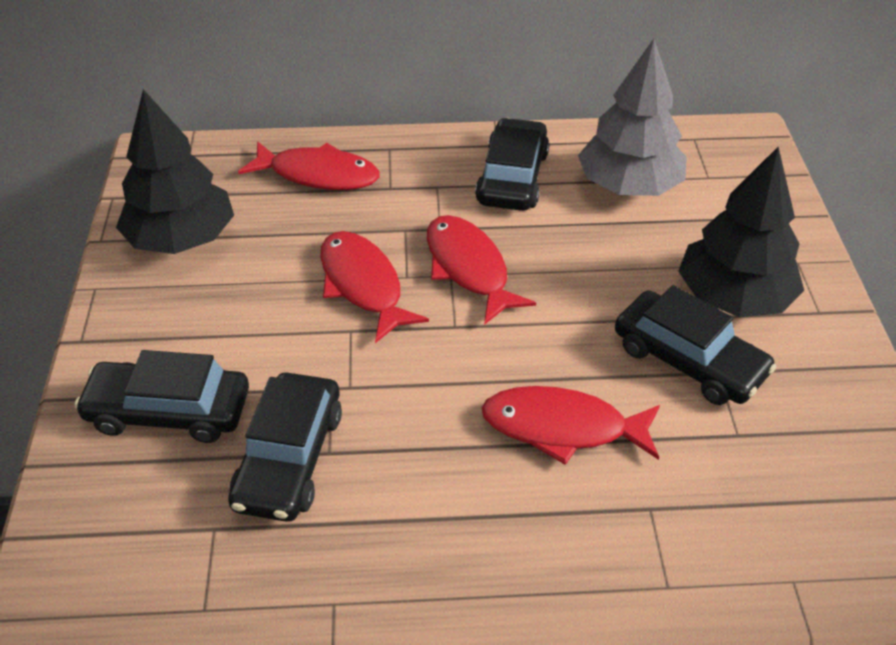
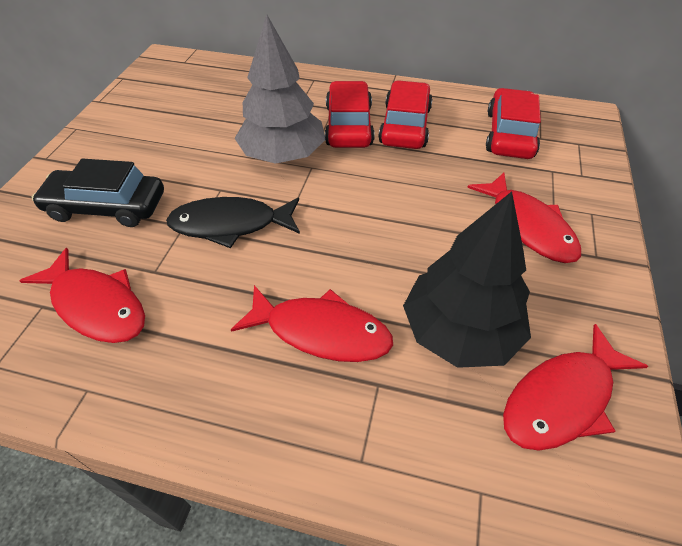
black car: [74,350,249,443] [228,372,342,522] [475,118,549,211] [615,285,776,405] = 4 -> [32,159,164,227] = 1
black fish: none = 0 -> [166,197,300,248] = 1
black tree: [116,89,234,254] [678,147,804,317] = 2 -> [403,191,531,368] = 1
red car: none = 0 -> [325,81,375,148] [378,80,432,149] [486,88,541,159] = 3

